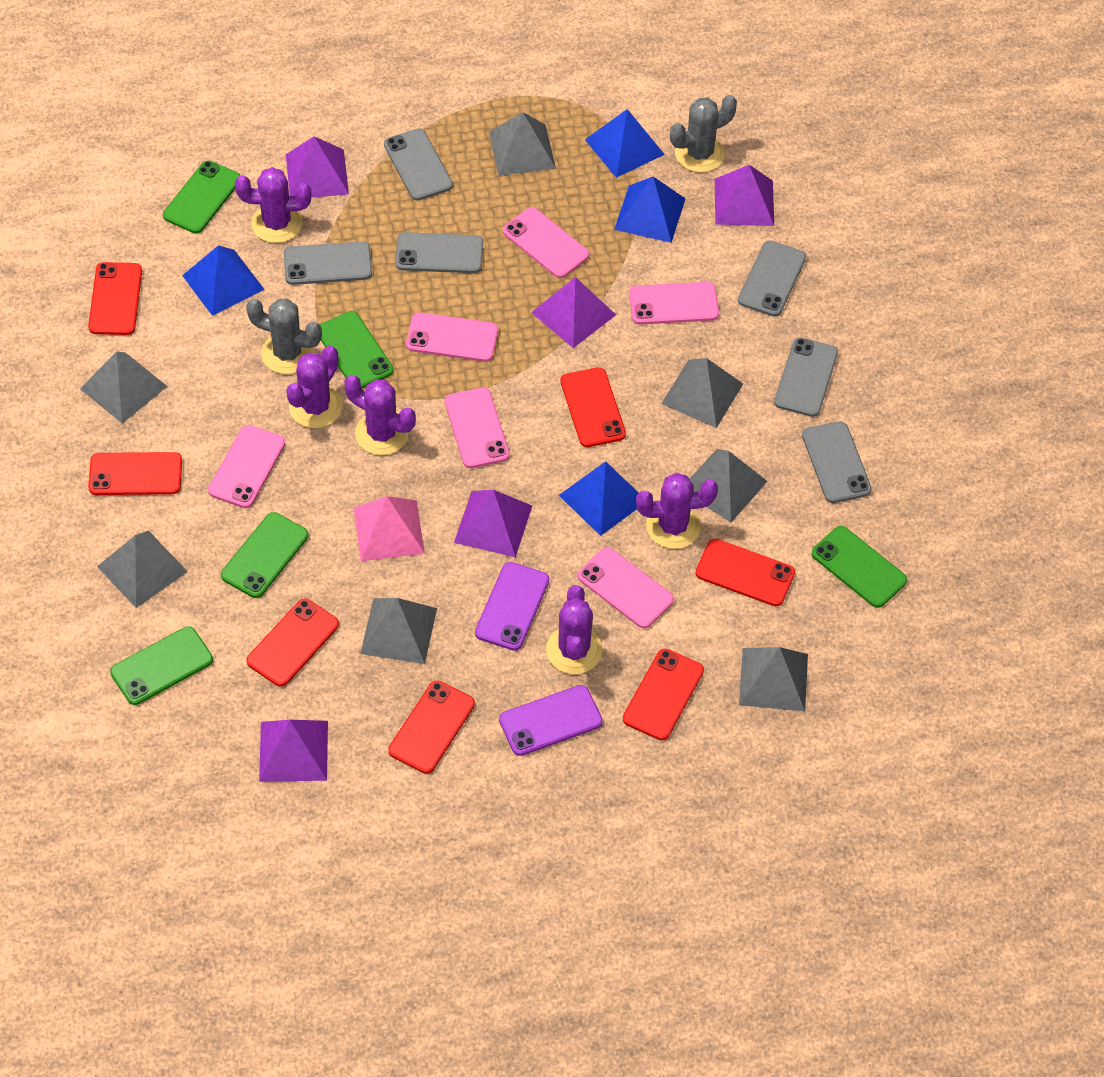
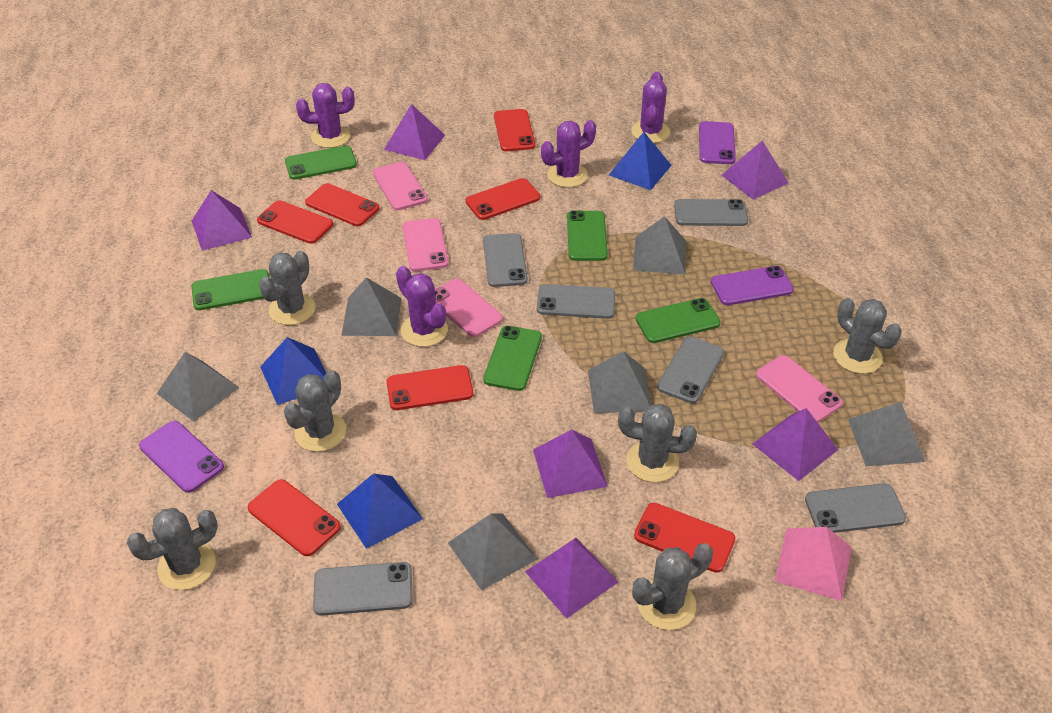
blue pyramid: [182,245,265,316] [559,461,639,536] [585,109,665,178] [614,177,686,243] = 4 -> [260,337,326,405] [337,473,423,549] [609,132,671,190] = 3
grey cactus: [246,299,322,374] [670,95,737,172] = 2 -> [127,508,218,590] [259,251,315,325] [284,370,346,452] [618,404,697,482] [632,543,713,630] [833,298,902,374] = 6
grey pyramid: [80,352,168,423] [97,531,188,608] [360,598,437,664] [489,112,556,176] [661,358,743,428] [690,449,768,522] [739,647,808,711] = 7 -> [157,352,239,422] [341,277,401,336] [448,513,537,591] [588,351,651,414] [633,216,686,275] [848,402,925,466] = 6
pink phone: [208,425,285,508] [406,312,498,362] [445,387,510,468] [503,207,589,278] [578,547,674,629] [629,282,719,325] = 6 -> [373,162,428,210] [403,218,449,271] [435,278,503,337] [756,355,843,422] = 4
purple cactus: [235,167,311,243] [286,346,343,428] [344,375,416,455] [546,585,602,674] [636,473,718,549] = 5 -> [296,83,355,148] [396,266,448,347] [541,120,596,188] [631,72,670,143] = 4
purple phone: [475,562,549,651] [499,685,603,756] = 2 -> [139,421,224,493] [699,121,736,164] [711,266,794,305] = 3
purple pyramid: [259,720,328,782] [286,136,349,198] [454,490,532,558] [531,277,616,348] [715,165,774,226] = 5 -> [192,190,252,251] [384,104,445,160] [525,538,618,619] [533,429,608,498] [722,141,789,200] [753,408,838,481] = 6

